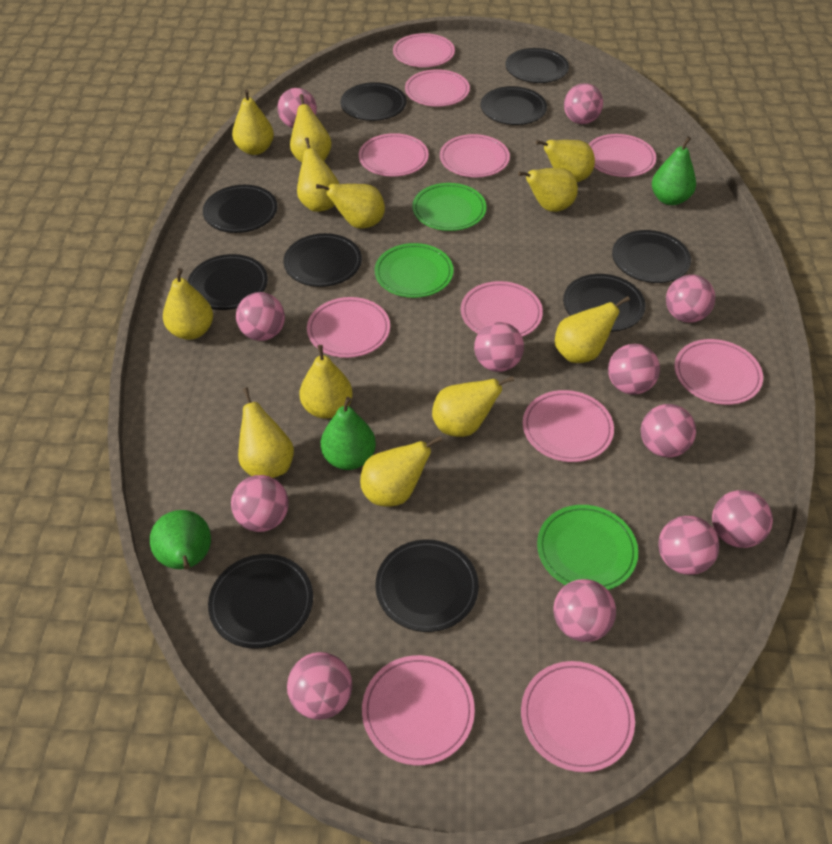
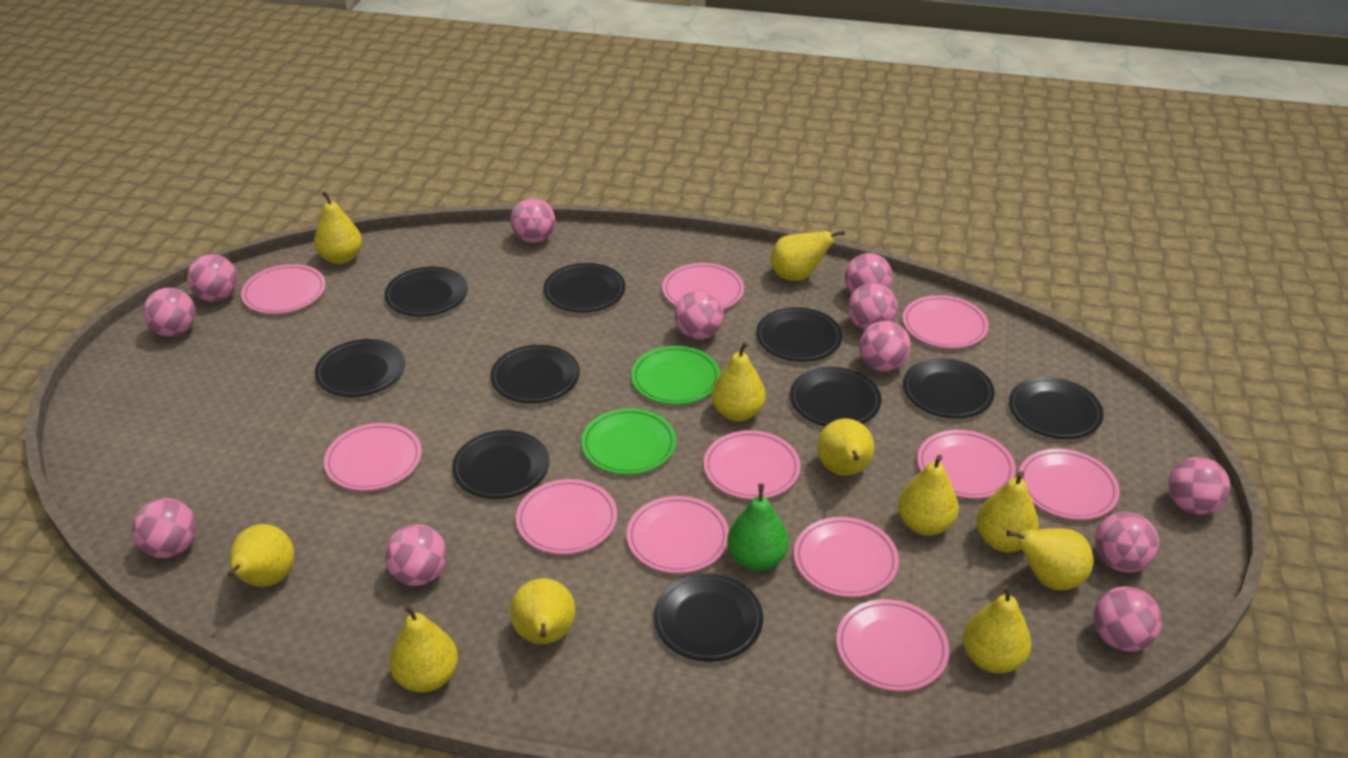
green pear: [150,510,211,570] [321,397,376,470] [652,137,696,205] = 3 -> [727,483,789,571] = 1
green plate: [375,243,454,298] [412,183,486,231] [537,505,638,590] = 3 -> [581,408,676,475] [631,346,720,405] = 2
yellow pear: [163,268,213,340] [232,89,274,155] [238,387,294,478] [290,94,332,163] [297,137,339,212] [299,345,352,419] [316,184,385,229] [360,436,442,507] [432,376,514,437] [518,168,578,212] [536,140,595,182] [555,296,630,363] = 12 -> [227,524,294,587] [314,191,362,264] [389,604,458,693] [510,578,575,644] [711,342,766,421] [770,230,845,281] [817,419,874,475] [898,455,959,535] [963,584,1031,673] [976,471,1039,552] [1006,528,1093,590] = 11

